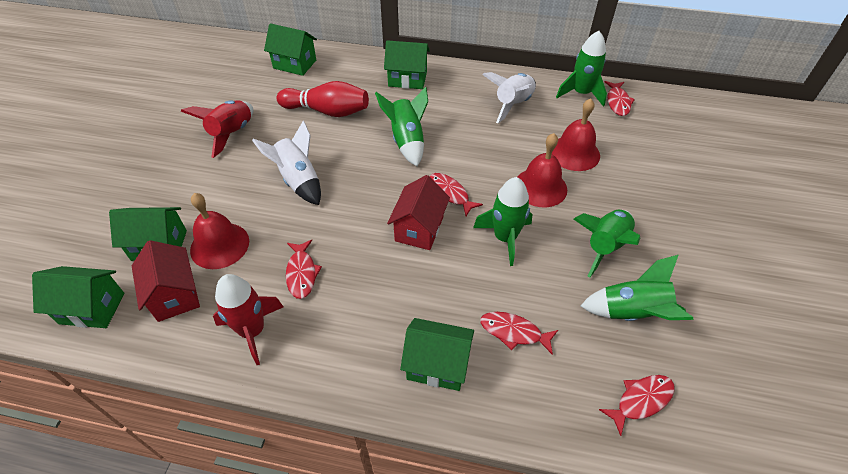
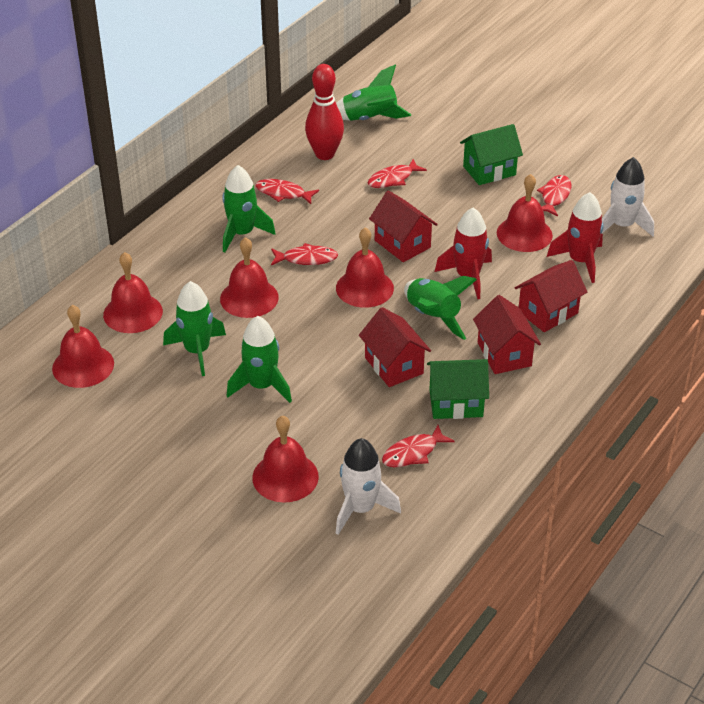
green house: [32,266,124,328] [109,207,187,261] [264,23,317,76] [384,40,430,89] [400,318,474,391] = 5 -> [427,359,489,419] [460,124,523,185] = 2
red bell: [190,193,249,269] [517,133,567,207] [552,99,600,171] = 3 -> [52,305,114,388] [103,252,163,333] [220,237,279,318] [252,416,319,503] [336,227,394,308] [497,174,553,252] = 6
red house: [132,240,200,322] [387,175,450,250] = 2 -> [359,307,431,387] [369,190,438,262] [473,295,541,374] [515,260,587,332] = 4

